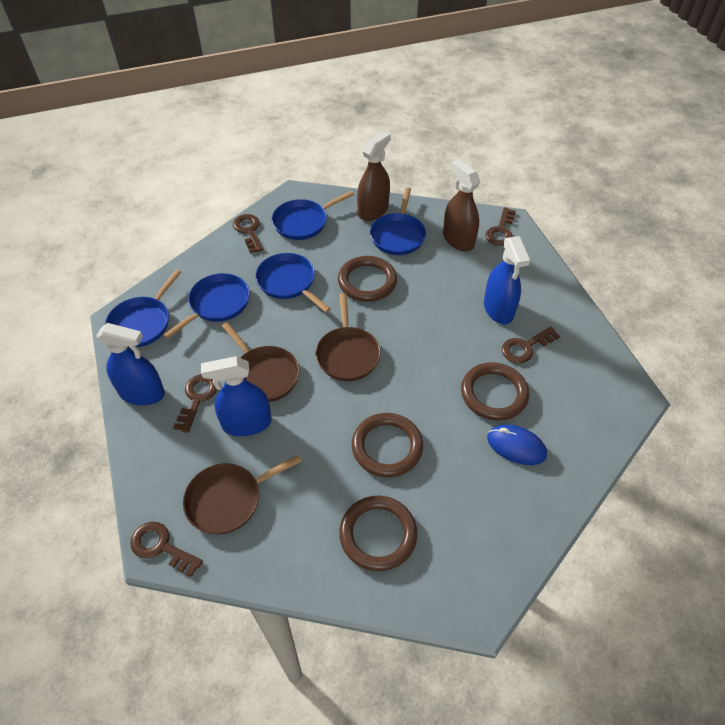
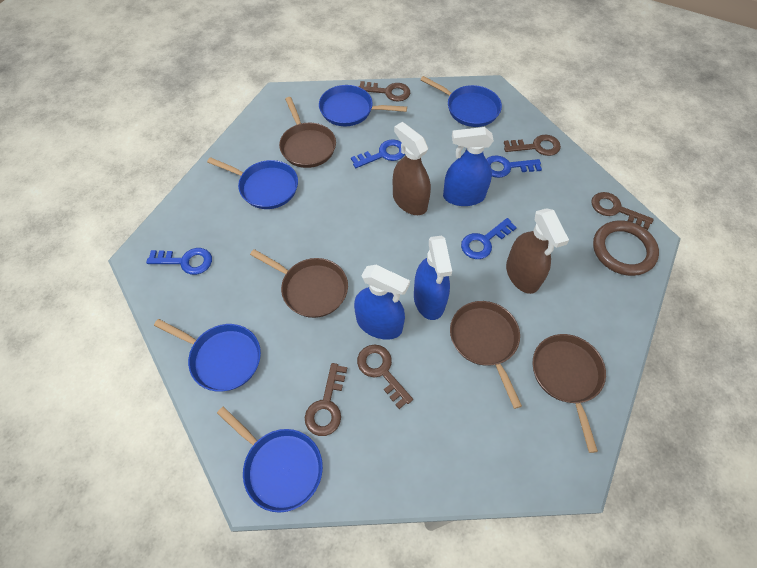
blue key: none = 0 -> [146,248,212,275] [351,139,405,168] [461,218,517,259] [486,155,542,178] = 4
blue mouse: [487,425,547,465] = 1 -> none = 0
brown pan: [183,455,301,534] [222,322,299,402] [316,293,381,381] = 3 -> [250,249,348,318] [279,97,336,168] [450,301,522,409] [533,334,606,453] = 4
brown ring: [338,256,397,302] [339,496,417,571] [352,413,423,477] [461,362,529,421] = 4 -> [593,220,659,276] = 1

